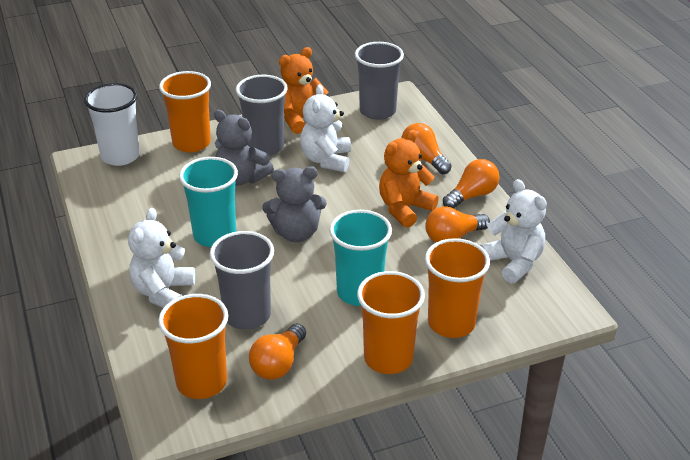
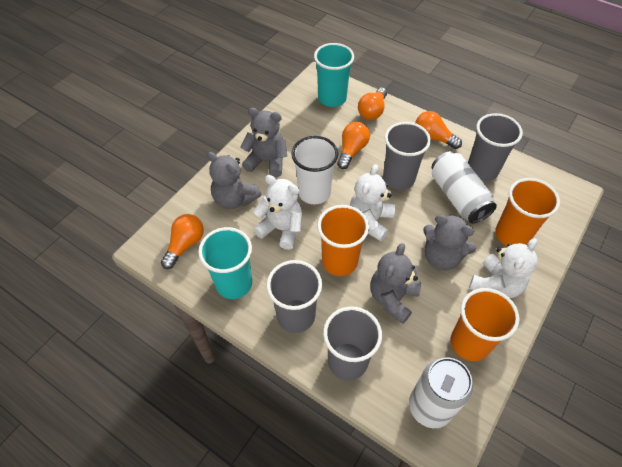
grey cup: [210,231,274,330] [236,75,288,156] [355,42,404,120] = 3 -> [267,260,322,333] [323,306,382,380] [383,122,431,190] [468,113,523,181] = 4
grey teddy bear: [214,110,274,186] [262,166,327,242] = 2 -> [207,152,261,209] [240,108,287,177] [370,243,421,324] [423,215,477,270] = 4
orange cup: [158,294,228,399] [159,71,211,152] [357,271,425,374] [425,238,490,338] = 4 -> [317,205,369,276] [451,288,520,361] [495,178,560,246] = 3
orange teddy bear: [279,47,328,134] [379,130,439,228] = 2 -> none = 0
white can: none = 0 -> [409,358,473,428] [432,151,497,224] = 2

